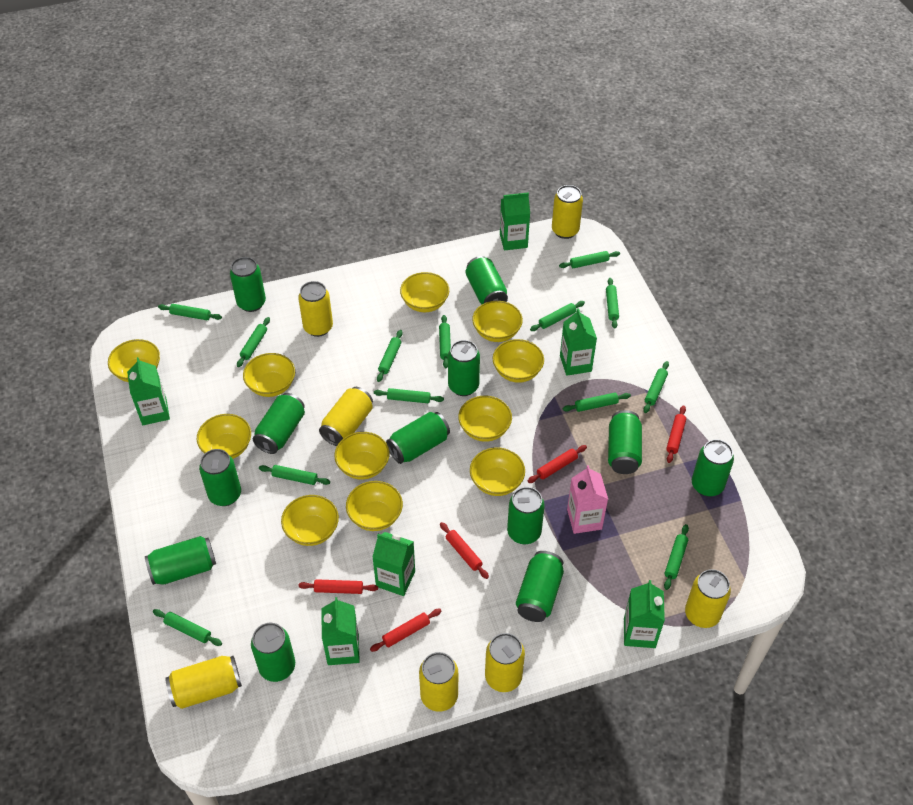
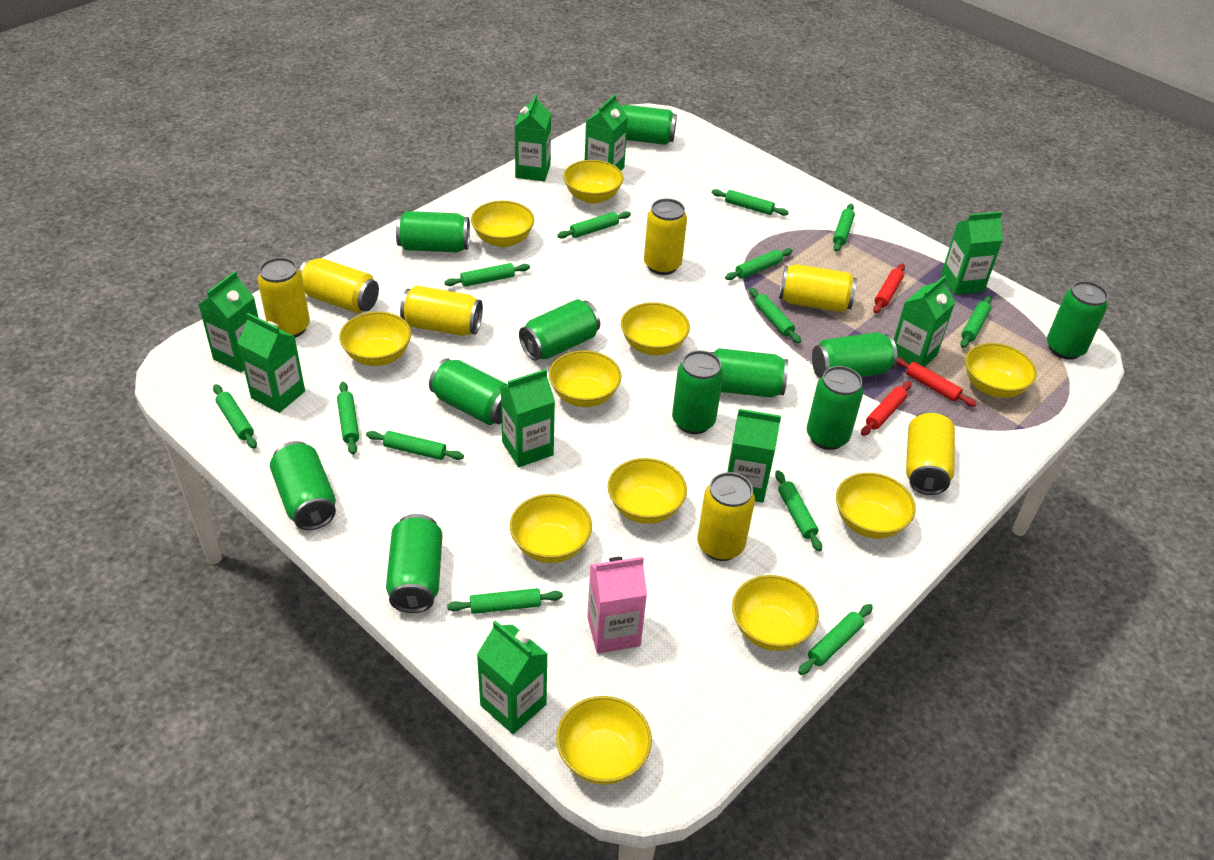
green can: [145,536,216,585] [199,449,241,506] [230,257,266,312] [251,623,295,682] [253,393,305,454] [386,412,450,464] [448,340,480,396] [466,256,508,304] [507,487,545,544] [516,551,564,622] [608,410,642,474] [692,439,734,497] = 12 -> [270,441,336,530] [386,514,442,613] [396,211,470,252] [429,358,508,425] [519,299,600,361] [621,105,677,145] [672,350,723,434] [711,348,788,398] [807,366,863,450] [812,332,897,378] [1047,281,1108,360] = 11
green carton: [127,357,170,425] [321,597,360,665] [372,532,415,596] [500,192,530,250] [560,309,597,376] [624,580,665,648] = 6 -> [198,271,258,372] [237,313,305,413] [477,621,547,734] [501,369,555,467] [515,94,551,181] [585,94,628,171] [727,409,781,503] [894,276,955,367] [941,211,1003,295] = 9
red rolling pin: [298,579,378,594] [370,609,441,652] [440,522,489,579] [528,445,587,483] [666,406,686,463] = 5 -> [861,381,912,436] [873,263,905,313] [896,357,977,407] = 3

